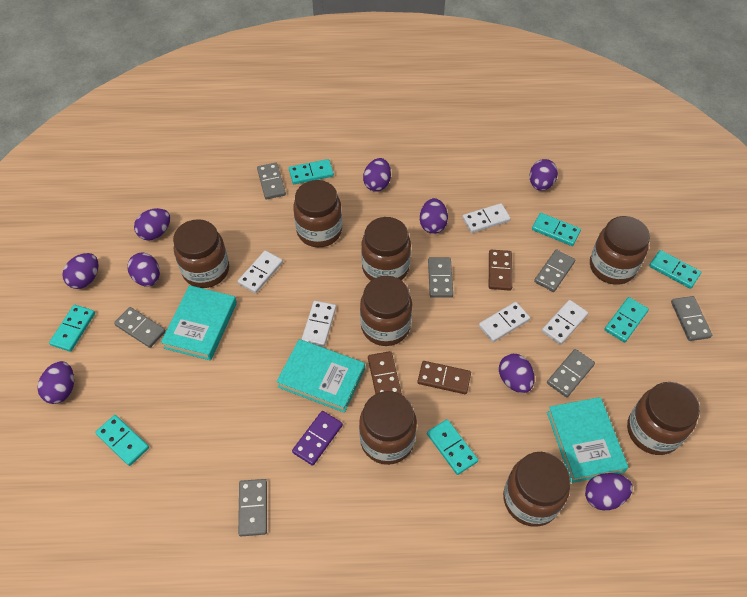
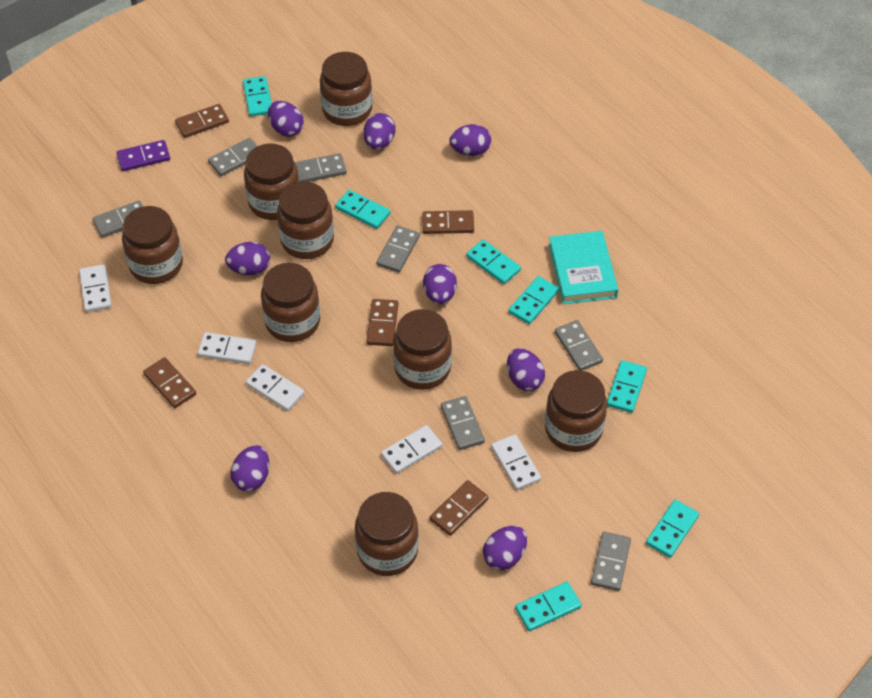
brown domino: [368,351,402,395] [418,361,471,394] [489,250,512,291] = 3 -> [143,357,196,408] [175,104,229,138] [367,299,398,346] [422,210,474,234] [430,480,488,536] = 5
purple egg: [37,361,74,404] [62,253,99,289] [127,252,160,287] [134,208,170,241] [363,158,391,192] [420,198,448,234] [499,354,535,393] [530,159,558,191] [585,473,633,510] = 9 -> [225,242,270,275] [230,445,269,492] [268,101,304,137] [363,113,396,150] [423,264,457,304] [449,124,491,156] [483,526,527,570] [507,348,545,391] = 8
turquoise book: [161,285,237,361] [276,339,365,413] [547,397,628,483] = 3 -> [549,231,618,304] = 1

